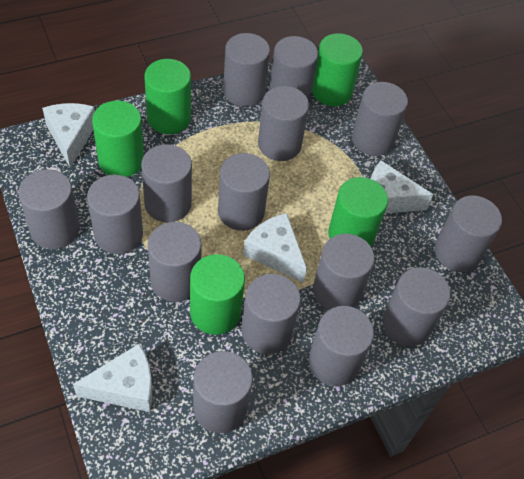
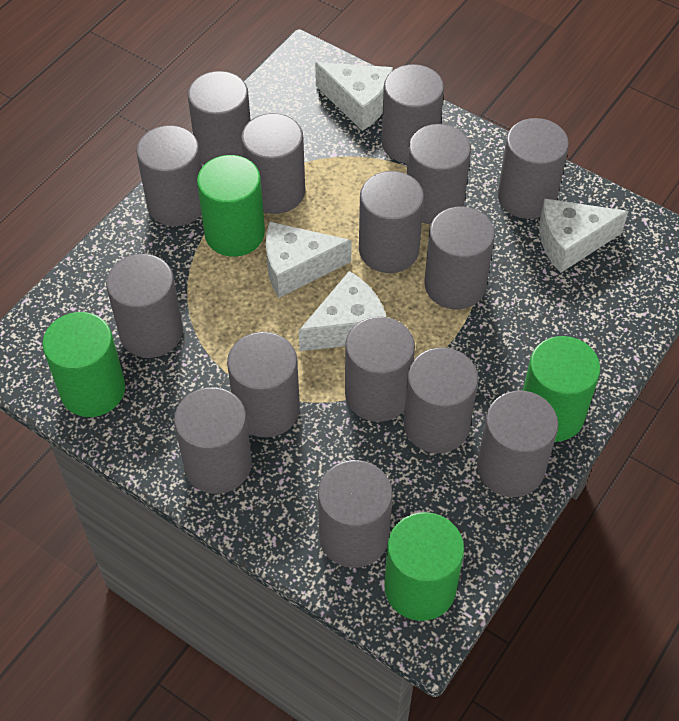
green cylinder: [92,101,144,177] [144,59,191,134] [190,254,245,335] [312,33,363,106] [328,177,388,246] = 5 -> [42,312,125,417] [197,155,265,257] [384,512,464,621] [523,336,600,442] = 4

